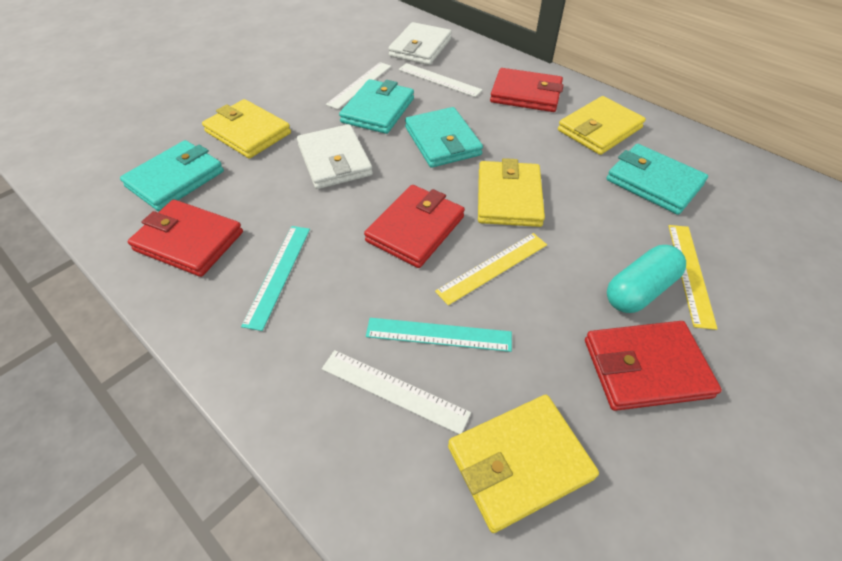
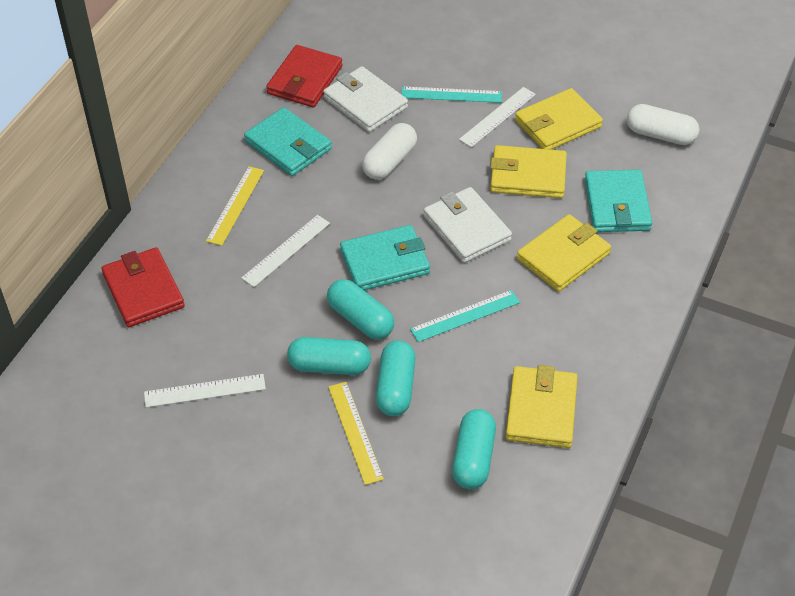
red wallet: [128,199,243,277] [364,185,465,268] [490,68,564,112] [585,321,722,411] = 4 -> [101,247,185,327] [266,45,343,107] = 2
turquoise capsule: [607,245,686,313] = 1 -> [287,337,371,375] [327,279,394,339] [376,340,416,416] [452,409,496,489] = 4
turquoise wallet: [120,140,224,211] [339,79,414,134] [405,107,483,168] [606,144,708,215] = 4 -> [244,107,332,176] [340,225,430,290] [585,170,652,232] = 3
white capsule: none = 0 -> [362,123,417,180] [627,104,700,145] = 2

